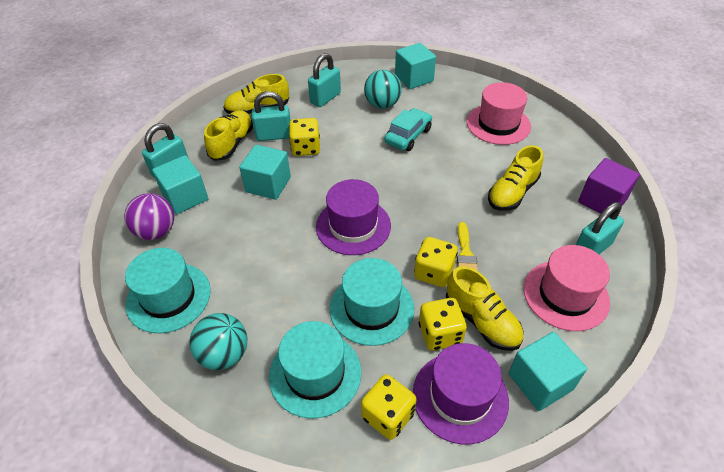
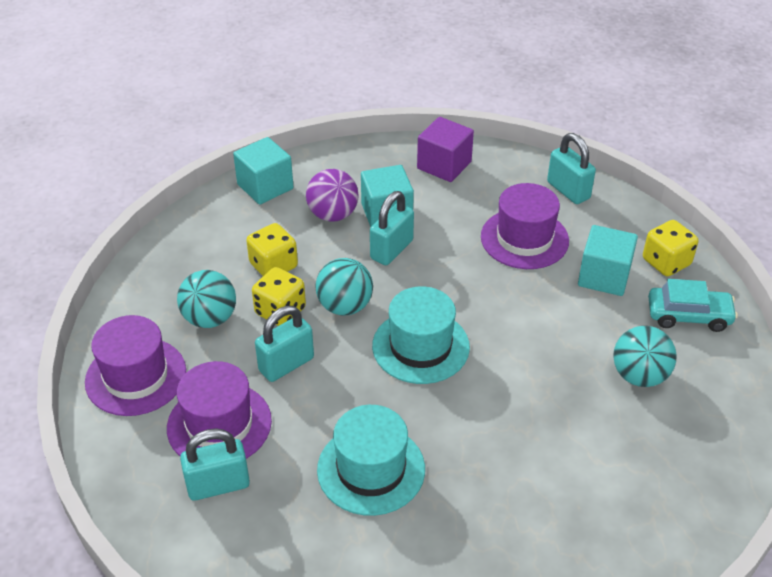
pink hat: [467,82,531,145] [524,245,610,331] = 2 -> none = 0
purple hat: [316,179,391,255] [413,343,509,444] = 2 -> [85,315,186,416] [167,361,272,459] [481,183,569,269] = 3
turquoise ball: [189,313,247,370] [364,70,402,109] = 2 -> [177,270,236,328] [315,258,373,316] [613,326,677,387] = 3
turquoise cube: [152,155,208,214] [239,145,291,200] [395,43,436,89] [509,332,587,411] = 4 -> [233,137,293,205] [361,165,414,227] [578,225,638,296] = 3
turquoise hat: [125,248,211,333] [269,321,361,419] [330,258,414,346] = 3 -> [317,405,425,516] [372,286,470,384] = 2
yellow brush: [457,222,478,271] = 1 -> none = 0
yellow dice: [289,118,320,156] [361,374,417,440] [414,237,458,287] [419,298,467,351] = 4 -> [246,223,298,276] [252,267,306,326] [643,220,698,276] = 3
yellow shoe: [204,110,253,161] [223,74,289,114] [446,266,523,351] [488,145,543,211] = 4 -> none = 0

